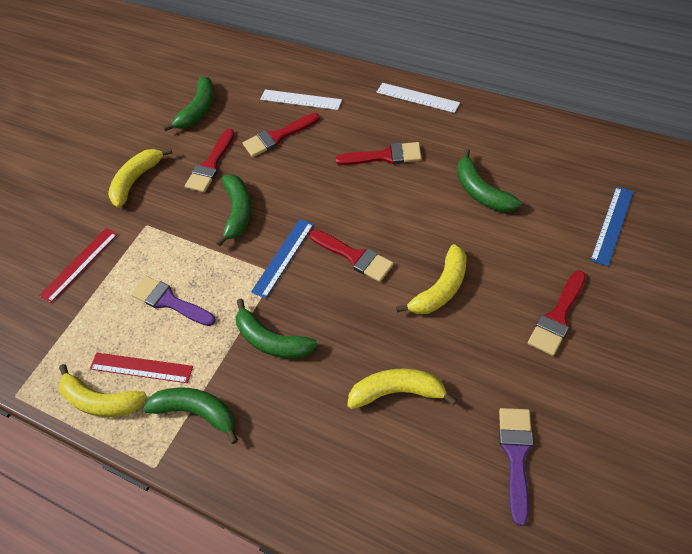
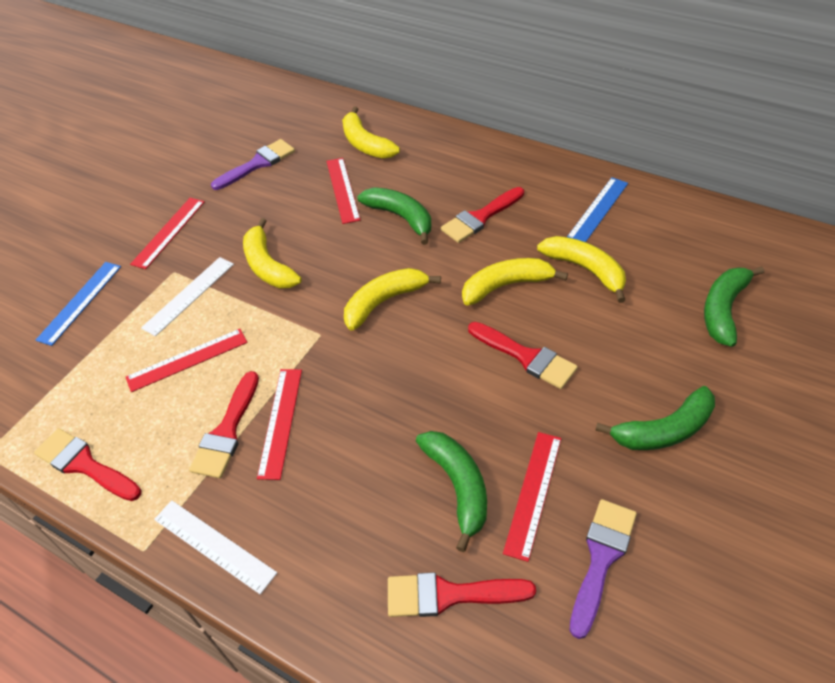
green banana: [143,388,238,444] [163,76,214,131] [216,174,251,247] [236,299,318,359] [457,149,521,212] = 5 -> [358,187,431,245] [416,431,487,552] [595,386,715,450] [704,266,764,347] = 4
red ruler: [39,228,118,303] [90,353,193,383] = 2 -> [126,329,247,392] [130,198,205,269] [257,369,302,480] [327,158,360,224] [503,432,561,562] = 5
yellow banana: [59,364,147,417] [108,148,172,208] [347,368,457,409] [396,244,467,314] = 4 -> [243,218,302,288] [342,107,400,159] [344,268,441,330] [462,258,568,306] [537,236,626,303] = 5

